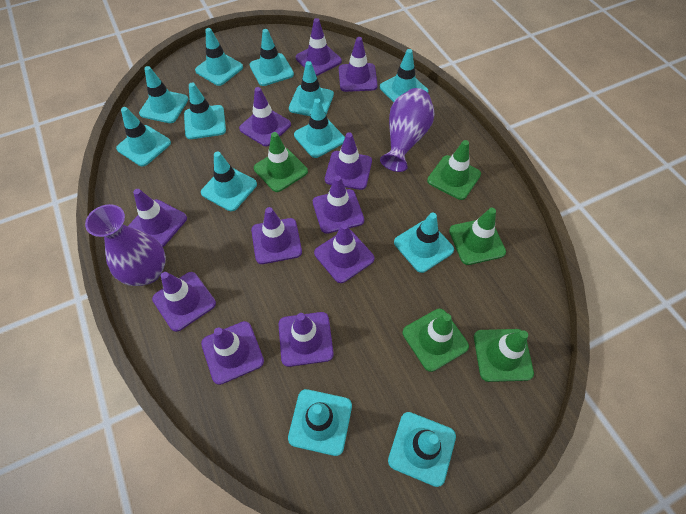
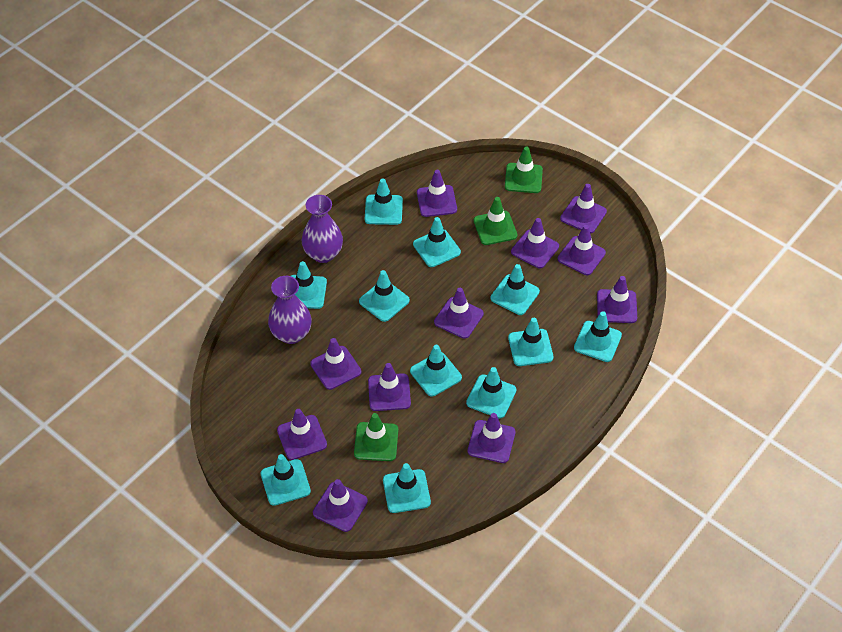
green traffic cone: [254,132,308,192] [403,309,469,372] [427,140,481,200] [449,208,506,265] [474,329,534,382] = 5 -> [354,413,398,461] [473,197,517,245] [505,147,543,193] = 3
turquoise traffic cone: [116,107,171,166] [139,66,188,123] [184,83,226,139] [195,28,243,86] [201,151,257,211] [250,29,294,86] [288,389,352,456] [289,61,334,116] [294,98,345,158] [380,49,428,102] [388,412,456,487] [394,213,454,273] = 12 -> [261,454,311,506] [291,261,327,309] [359,270,410,322] [365,178,403,225] [383,463,431,513] [410,345,462,396] [413,217,461,267] [466,367,517,419] [490,264,540,315] [508,318,554,366] [574,311,622,362] = 11

